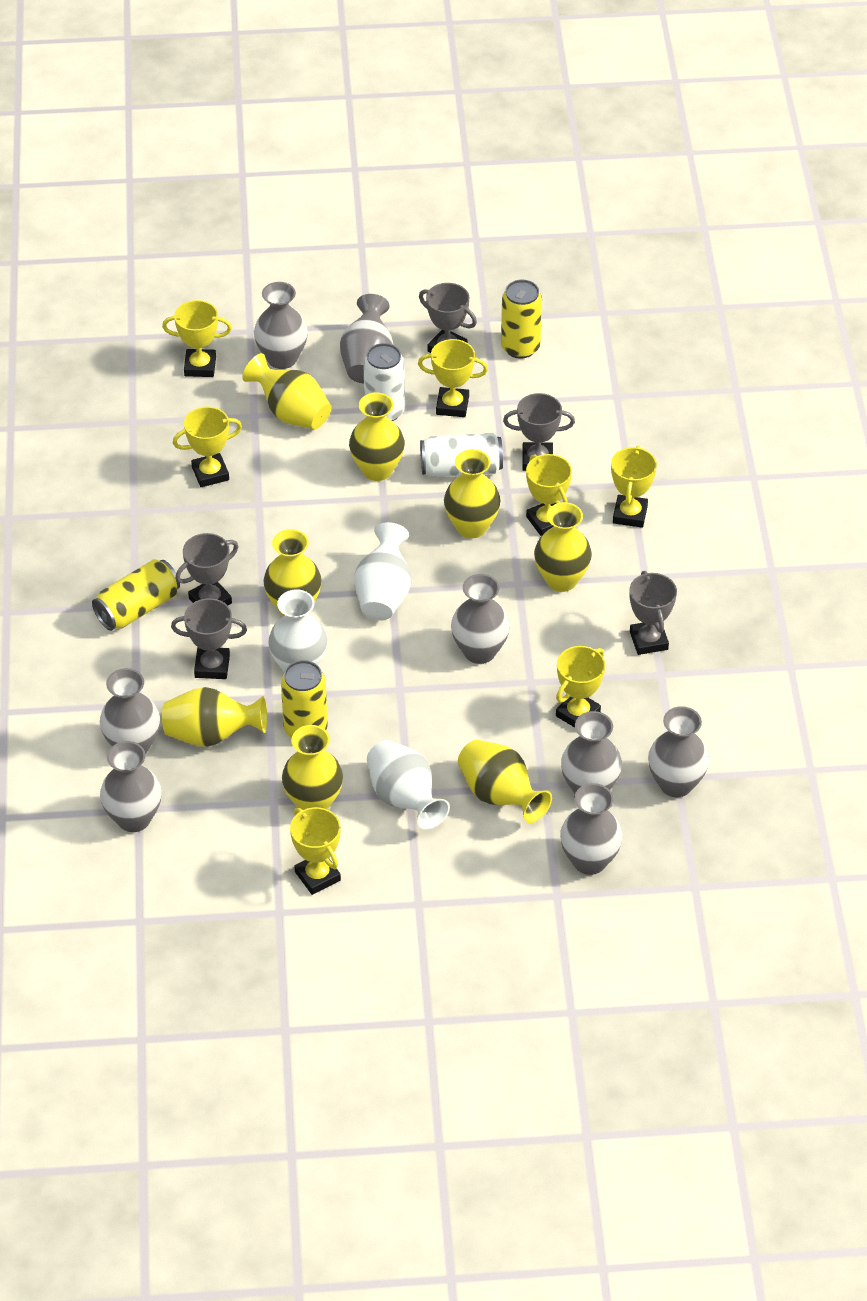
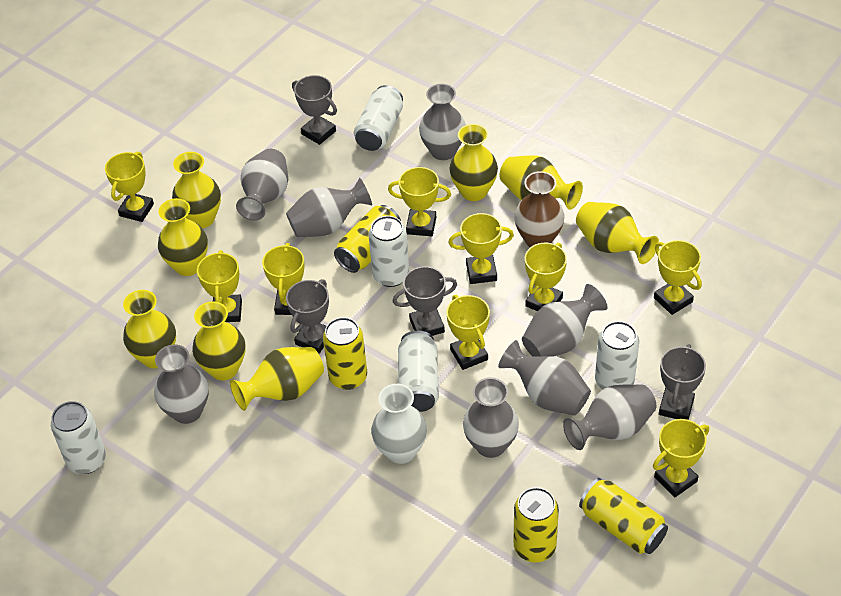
brown vase: none = 0 -> [514,171,564,247] = 1
grey trophy: [171,598,247,679] [176,533,238,605] [419,283,477,353] [503,393,575,471] [629,571,677,655] = 5 -> [286,279,329,354] [292,75,337,145] [393,266,457,336] [659,344,706,420] = 4
white can: [363,343,405,421] [420,433,503,478] = 2 -> [51,401,106,474] [354,85,403,151] [368,216,409,287] [398,331,439,412] [595,321,639,390] = 5
white vase: [268,589,327,672] [354,522,412,620] [367,740,450,830] = 3 -> [371,384,427,464] = 1
yellow can: [92,559,180,631] [281,660,328,738] [501,280,542,359] = 3 -> [323,317,367,390] [334,205,401,273] [514,487,559,562] [579,478,668,554] = 4
yellow trophy: [162,300,232,377] [173,407,242,487] [290,807,341,895] [418,339,488,417] [526,454,572,536] [556,646,605,728] [611,446,657,528] = 7 -> [105,151,154,222] [197,250,242,322] [262,243,304,315] [388,167,451,236] [446,295,490,370] [448,213,514,284] [525,243,567,311] [653,419,709,497] [654,240,702,315] = 9

